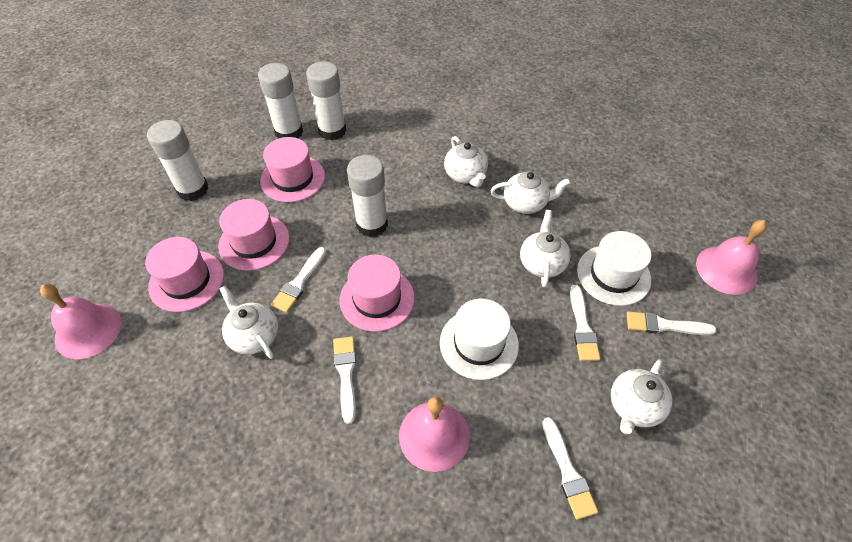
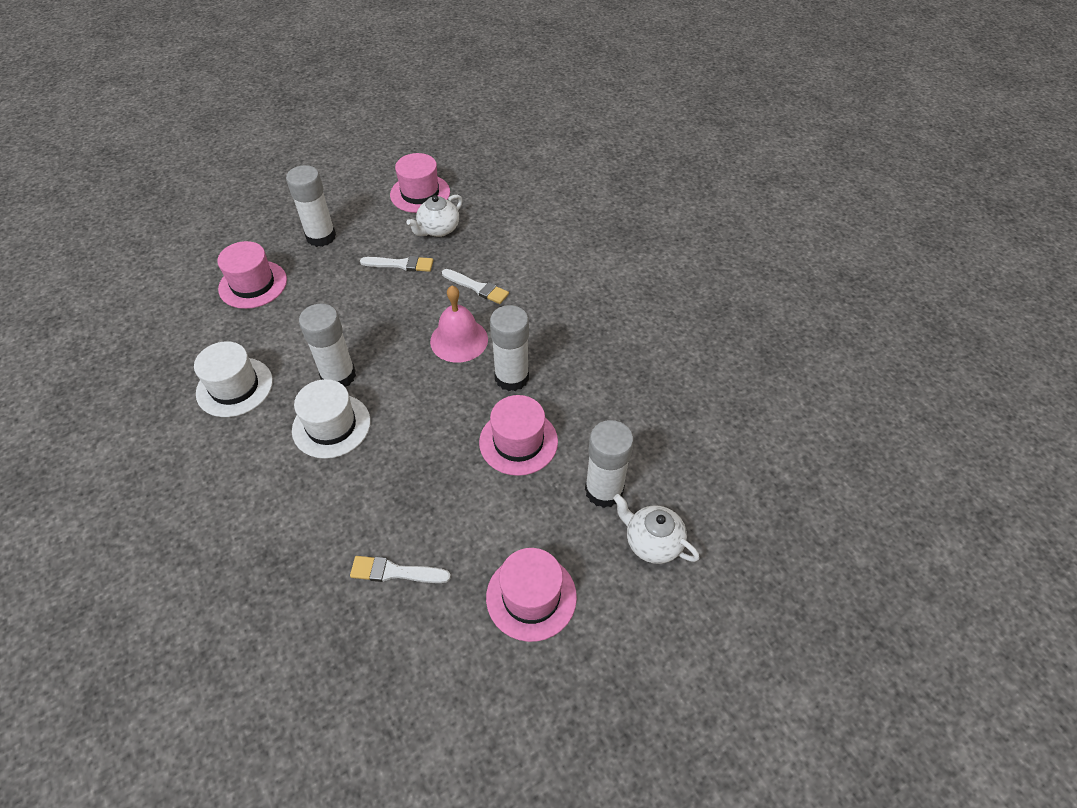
pink bell: [40,284,121,359] [399,397,470,472] [696,220,767,295] = 3 -> [430,286,488,363] = 1
white brush: [271,247,326,313] [333,336,356,424] [542,417,598,520] [570,285,600,361] [627,311,717,335] = 5 -> [350,556,451,583] [360,256,433,272] [442,269,509,304] = 3
white teapot: [219,285,278,359] [444,136,488,187] [490,171,571,214] [520,210,571,288] [611,359,672,434] = 5 -> [406,195,463,237] [613,494,700,564] = 2

